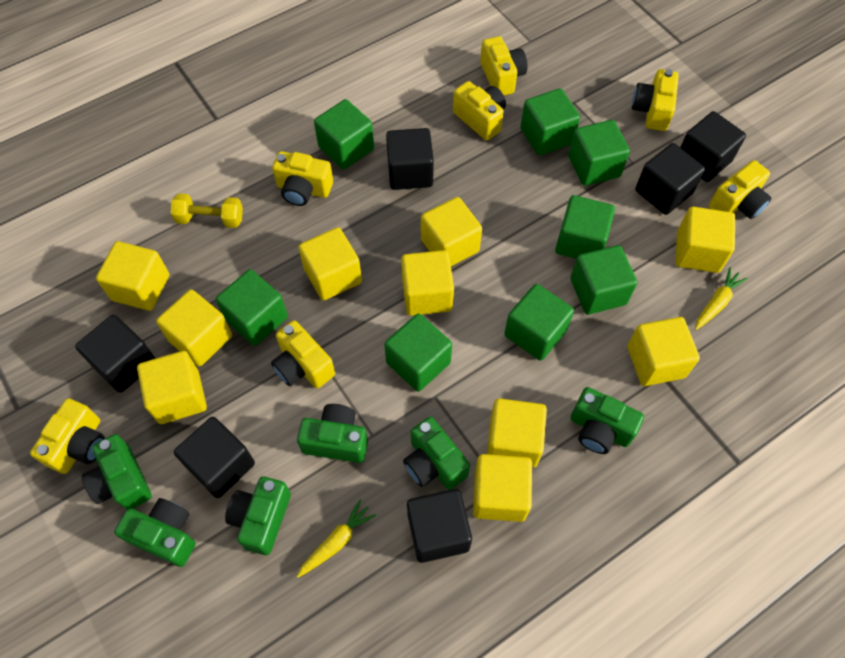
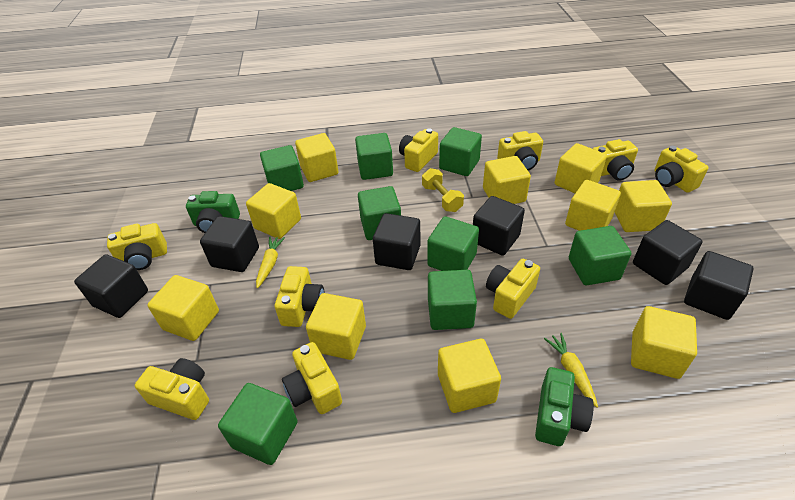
green camera: [82,434,152,509] [114,498,196,567] [225,477,291,555] [297,404,368,463] [403,417,470,490] [570,387,644,454] = 6 -> [186,191,240,233] [535,367,594,446] = 2
yellow camera: [30,398,105,474] [271,320,335,388] [272,151,333,206] [453,81,506,140] [480,36,527,95] [632,69,679,131] [709,160,771,219] = 7 -> [107,223,167,270] [135,358,209,420] [275,266,324,327] [282,342,342,414] [399,128,438,172] [486,259,540,319] [497,131,543,170] [593,139,638,181] [655,146,708,193] = 9

